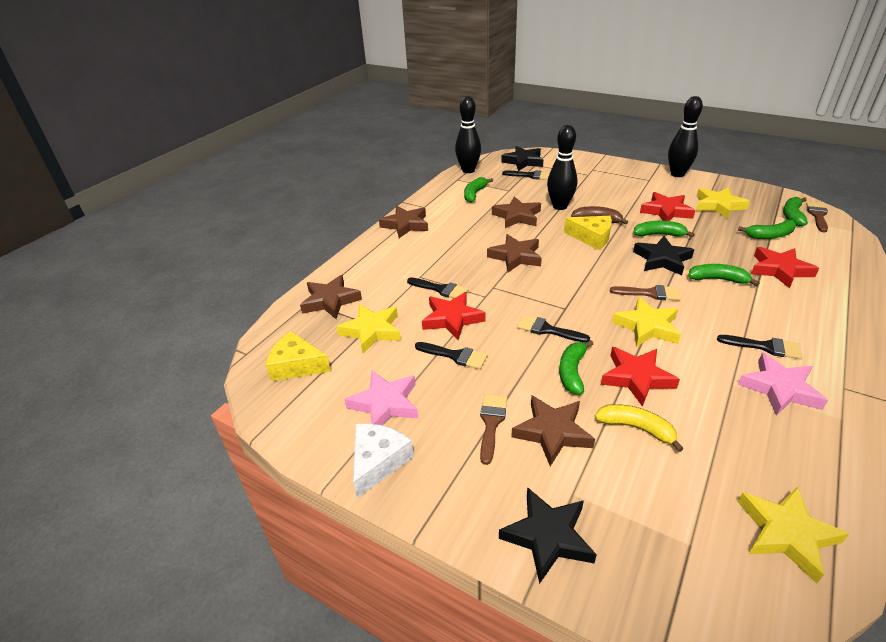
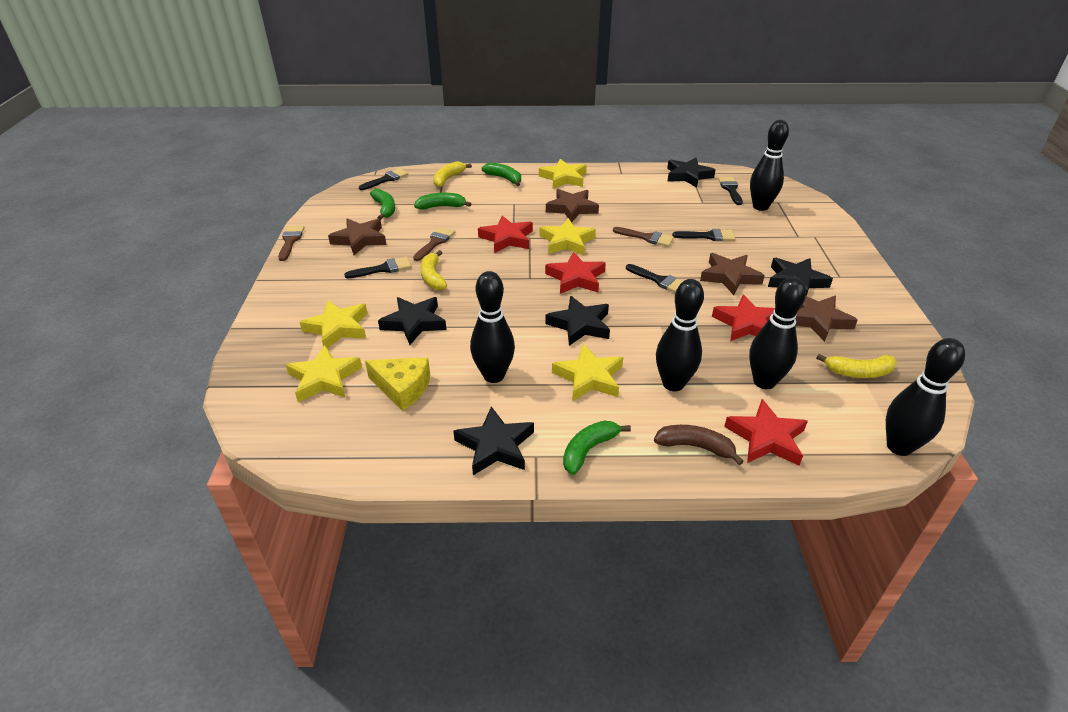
black bowling pin: [455,96,481,173] [547,125,577,210] [668,96,703,177] = 3 -> [470,271,515,383] [656,279,704,391] [749,277,806,389] [750,120,789,211] [886,338,965,456] = 5
black star: [499,487,597,584] [501,146,544,171] [633,236,694,275] = 3 -> [378,297,447,345] [453,406,534,475] [545,296,610,346] [667,158,715,188] [768,258,833,296] = 5
brown star: [300,275,362,319] [379,206,428,238] [487,234,542,272] [492,196,541,228] [511,396,595,466] = 5 -> [328,219,387,255] [546,189,599,222] [700,253,765,295] [795,296,858,342] = 4
green banana: [464,177,493,203] [559,340,593,395] [634,221,695,237] [688,264,759,286] [738,220,796,239] [783,197,808,227] = 6 -> [370,189,395,220] [414,193,471,209] [482,163,521,186] [563,421,631,475] = 4
pink star: [344,371,418,426] [738,353,828,416] = 2 -> none = 0
white cheese: [353,424,414,499] = 1 -> none = 0
yellow banana: [595,404,684,452] = 1 -> [420,250,447,290] [433,161,472,187] [816,354,897,378] = 3
yellow cheese: [266,331,331,381] [564,216,612,250] = 2 -> [365,357,430,411] = 1
yellow star: [336,304,401,353] [612,297,681,347] [696,188,750,219] [738,487,849,583] = 4 -> [286,345,362,402] [300,300,367,348] [539,159,587,189] [540,218,596,255] [552,344,623,401] = 5

